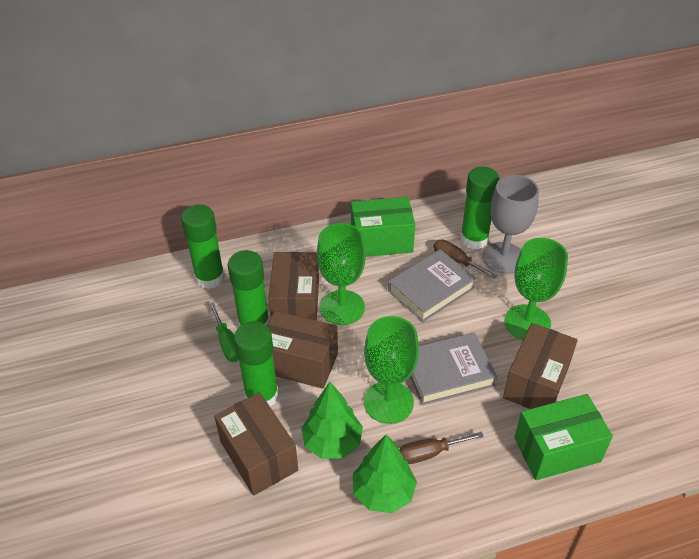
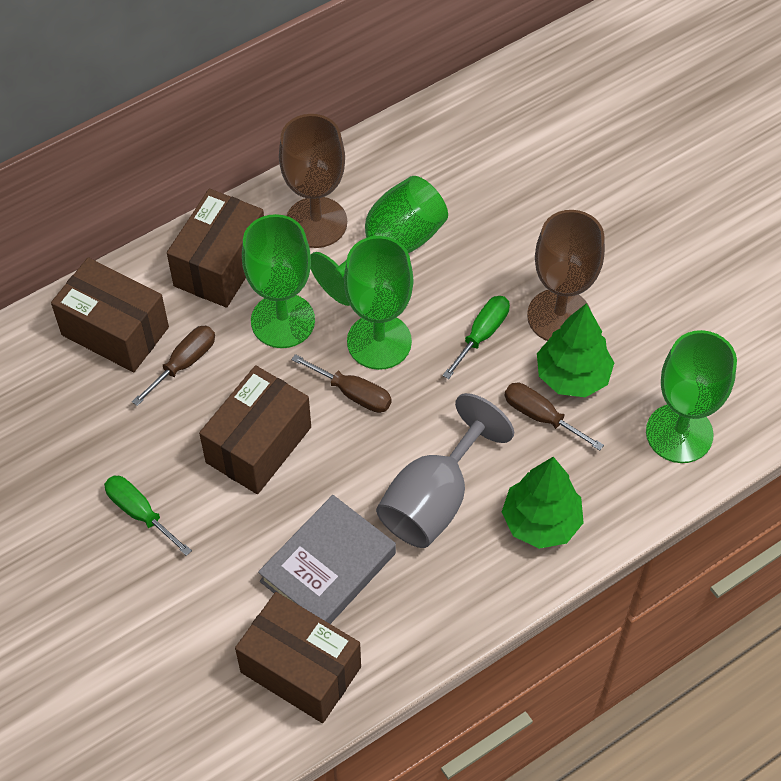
brown goblet: none = 0 -> [279,114,347,248] [527,210,605,341] = 2
brown screwdriver: [399,432,484,464] [433,240,497,279] = 2 -> [132,326,215,406] [291,354,392,413] [504,383,604,451] = 3
green box: [351,197,415,257] [514,394,613,480] = 2 -> none = 0
green glue stick: [181,205,225,289] [228,250,270,327] [234,321,279,407] [460,167,499,249] = 4 -> none = 0
green goblet: [317,223,366,325] [364,316,419,424] [504,238,568,340] = 3 -> [242,214,315,348] [310,176,448,306] [344,236,413,370] [646,330,737,463] = 4
green screwdriver: [209,302,239,362] = 1 -> [104,476,192,556] [443,296,510,379] = 2
grey book: [388,249,476,322] [410,333,497,405] = 2 -> [258,495,396,624] = 1

